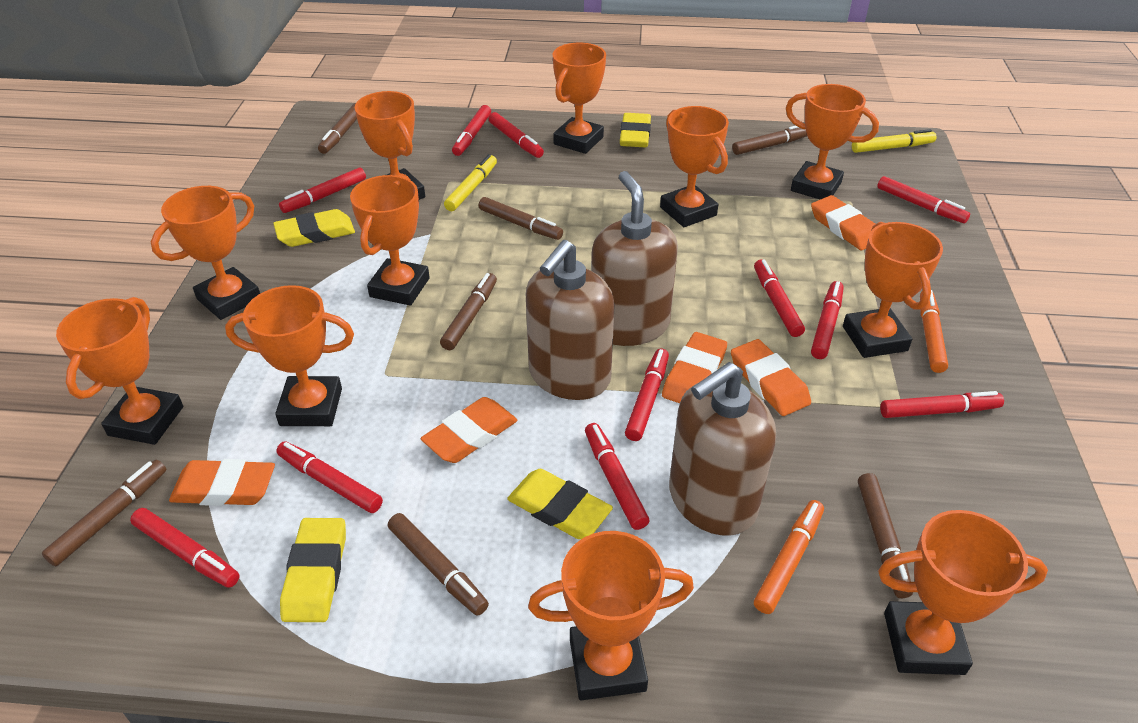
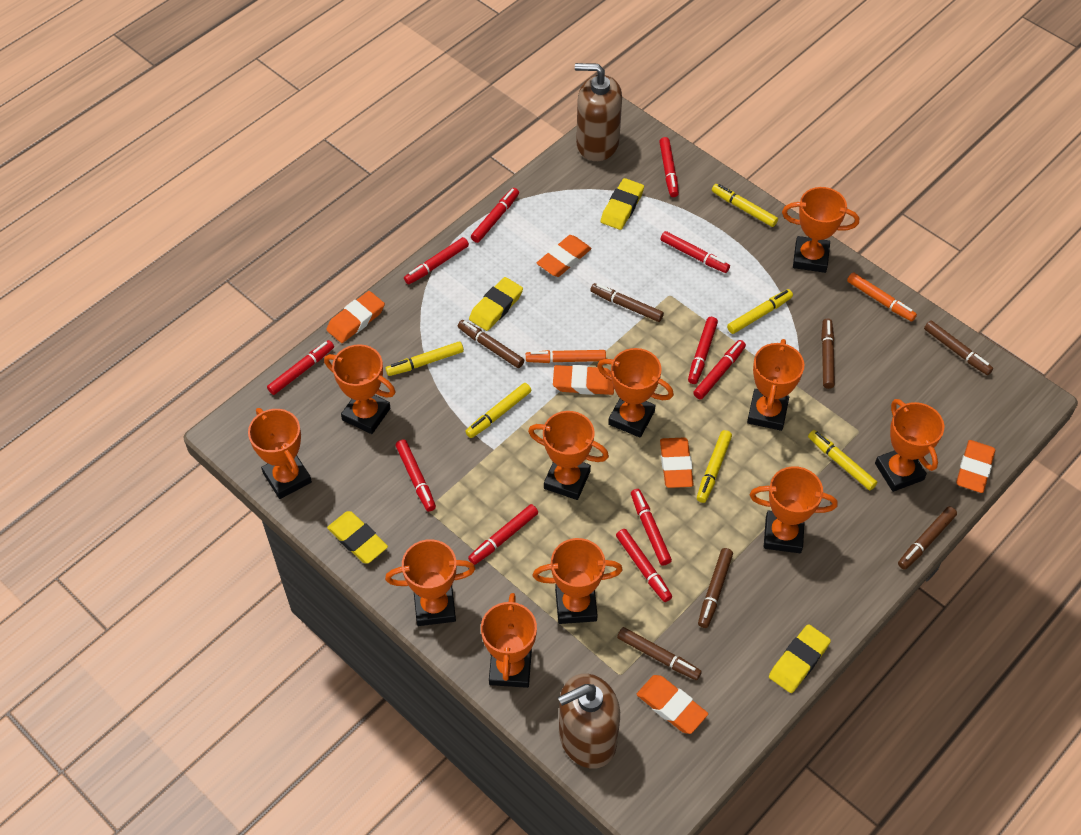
brown soap dispenser: [526,240,615,400] [591,171,678,346] [669,362,776,536] = 3 -> [558,674,620,768] [575,63,622,161] = 2
orange eraser: [169,459,275,506] [421,397,517,463] [662,332,727,403] [731,339,811,416] [811,195,875,250] = 5 -> [326,291,385,343] [537,235,592,277] [553,365,614,395] [637,675,708,734] [660,437,694,488] [956,440,995,493] = 6
yellow marker: [444,154,497,211] [852,129,937,153] = 2 -> [386,341,464,376] [465,383,532,438] [697,430,732,503] [712,184,778,227] [727,289,793,334] [808,430,877,490] = 6

